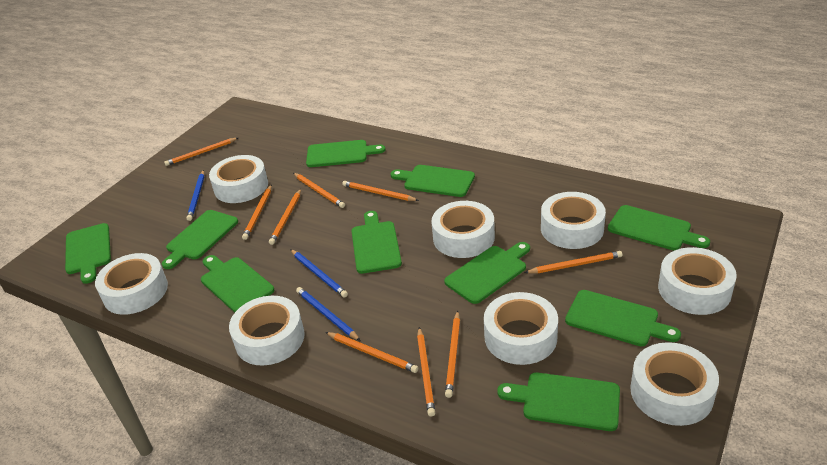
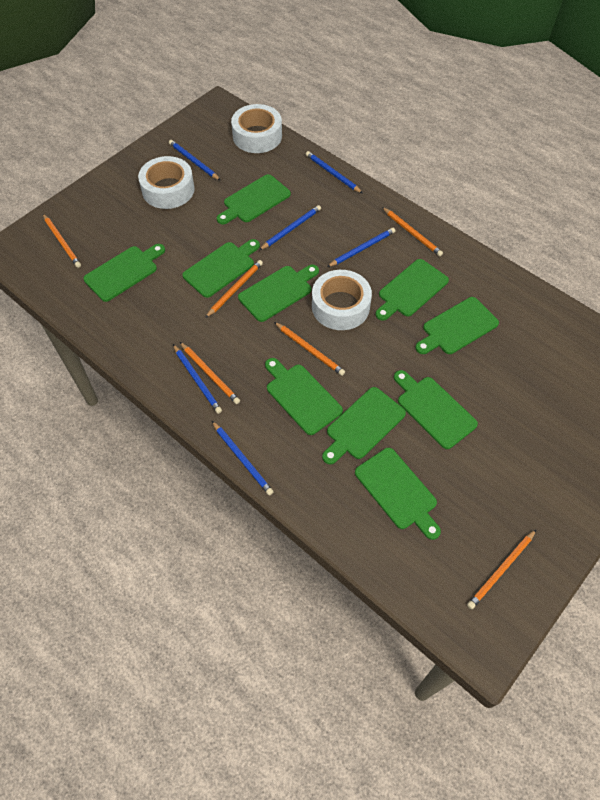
blue pencil: [187,170,204,221] [290,249,348,298] [296,287,361,341] = 3 -> [169,140,221,181] [173,344,222,414] [212,421,274,495] [259,205,321,250] [306,151,362,193] [327,228,395,267] = 6
orange pencil: [164,138,238,166] [242,184,272,240] [269,189,301,245] [293,173,345,208] [325,332,418,373] [342,181,419,201] [417,327,435,417] [445,311,460,398] [525,251,623,273] = 9 -> [43,214,81,268] [180,342,240,404] [205,260,263,318] [274,322,345,376] [382,207,443,256] [467,529,537,609] = 6
white tape: [95,253,168,315] [209,155,268,203] [229,296,305,366] [431,201,495,258] [484,292,558,365] [541,192,606,249] [630,342,719,426] [658,247,737,315] = 8 -> [138,156,195,209] [231,104,282,153] [312,270,372,330] = 3

